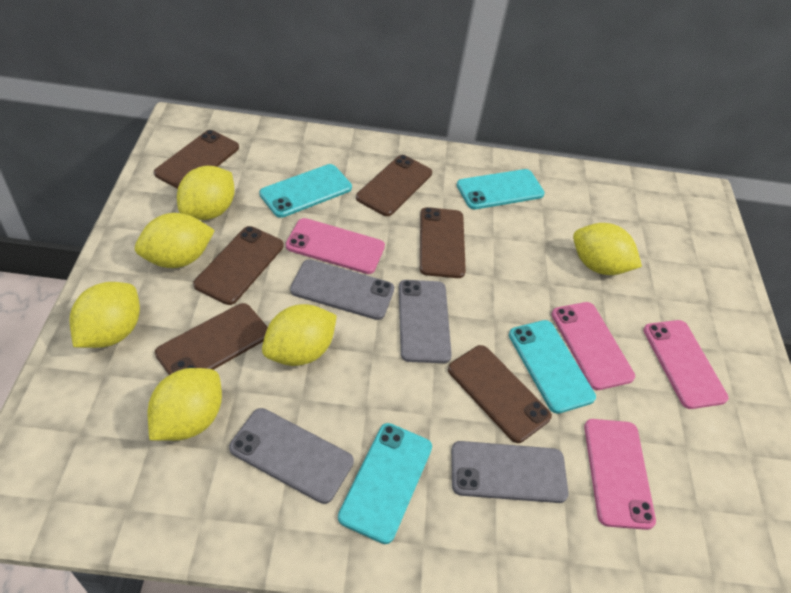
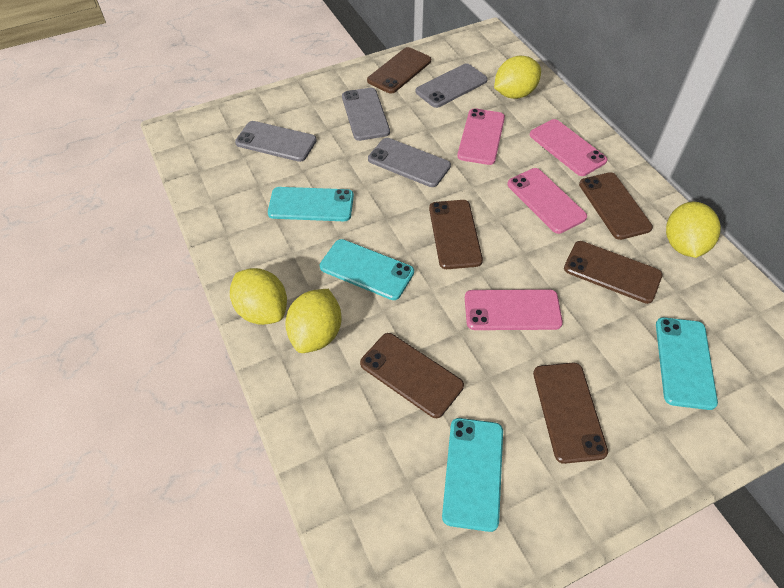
yellow lemon: [70,282,140,348] [135,213,215,268] [148,368,222,441] [177,166,235,220] [262,304,337,366] [573,223,642,275] = 6 -> [230,268,287,325] [285,289,341,353] [494,56,541,99] [666,202,721,258] = 4

